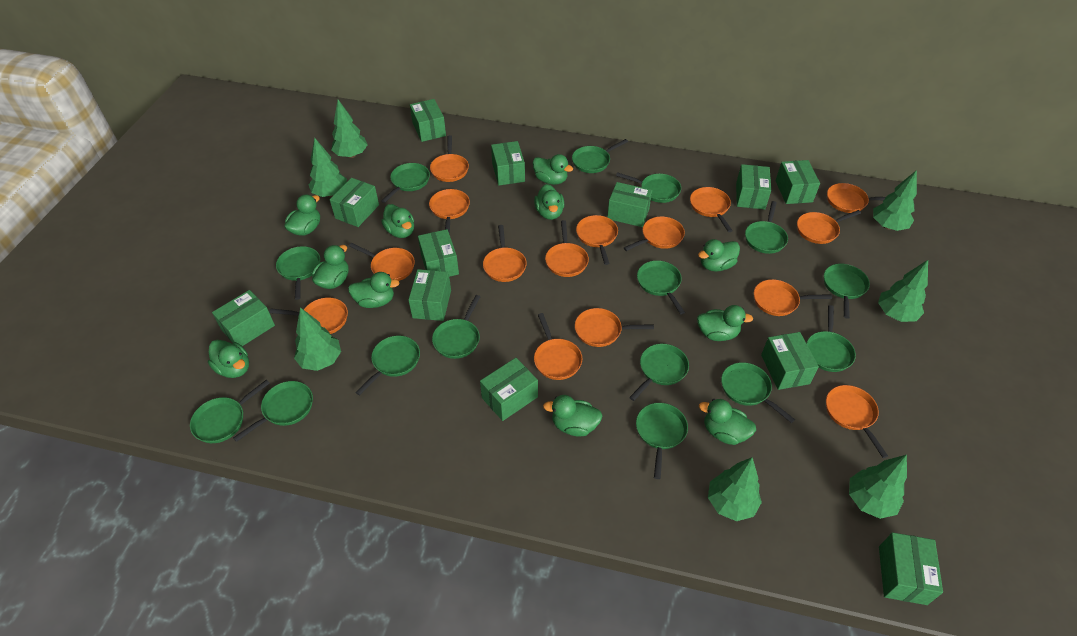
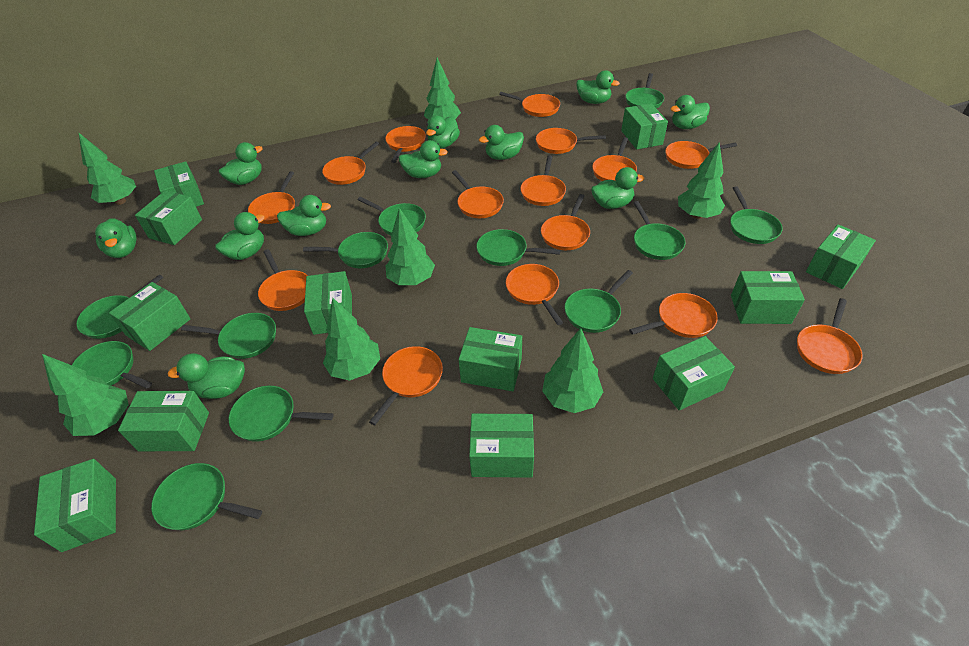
green pan: [190,379,270,443] [233,381,313,442] [276,246,320,300] [355,336,420,395] [381,163,430,203] [432,295,480,359] [572,139,628,173] [616,172,681,203] [629,344,689,401] [636,403,688,479] [637,260,685,314] [721,362,795,423] [745,201,788,254] [806,305,856,372] [824,264,870,319] = 15 -> [72,341,152,389] [76,274,163,339] [151,463,262,530] [181,313,276,359] [229,386,334,442] [303,232,388,268] [358,197,426,235] [476,229,561,266] [565,270,633,333] [625,73,664,109] [634,201,685,260] [730,186,782,244] = 12

